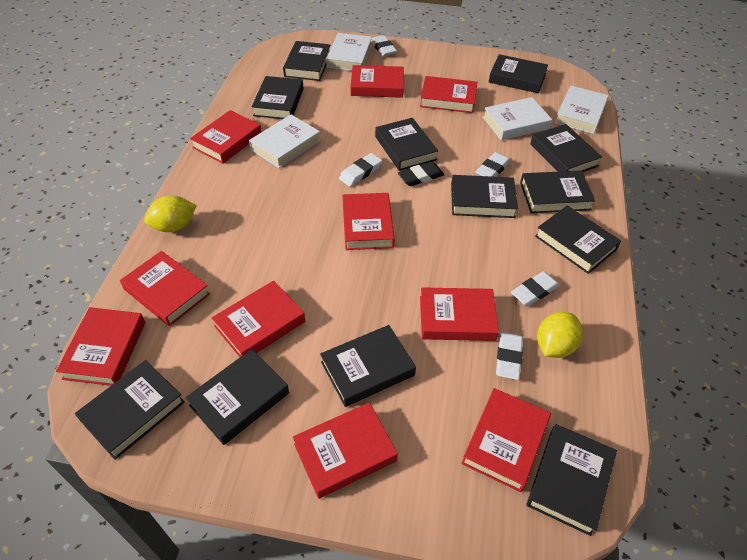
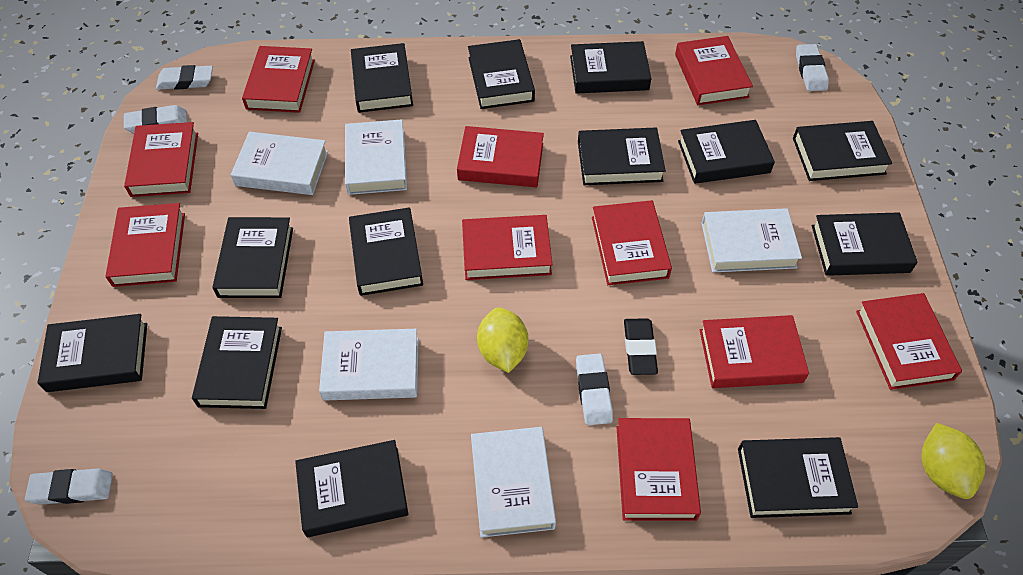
black book: [75,360,185,460] [185,349,289,445] [252,76,304,119] [283,41,330,81] [320,325,416,407] [375,118,438,171] [451,175,518,218] [489,54,548,93] [520,171,595,213] [526,424,617,536] [530,124,602,172] [535,205,621,274] = 12 -> [38,314,147,392] [192,316,282,409] [212,217,293,298] [295,440,408,537] [349,207,423,296] [351,43,413,113] [468,39,535,109] [570,41,652,93] [578,128,666,185] [678,120,775,184] [738,437,858,518] [793,121,892,181] [812,212,917,276] = 13
white book: [249,114,320,168] [326,33,372,71] [483,97,552,140] [555,85,609,134] = 4 -> [231,132,328,195] [319,329,419,401] [345,119,407,195] [471,427,556,538] [702,208,802,272] = 5

